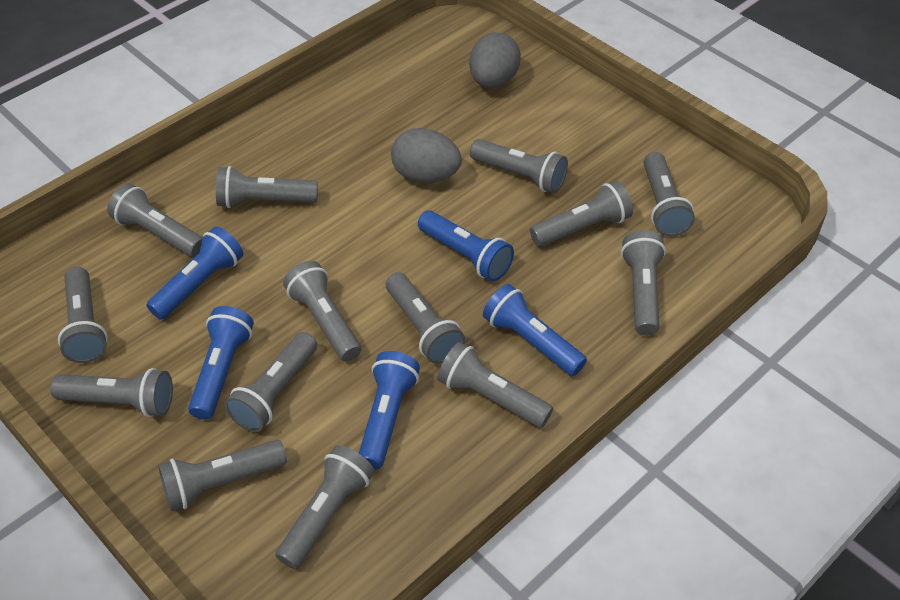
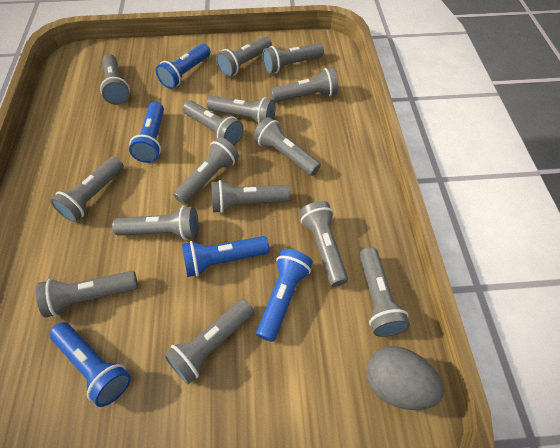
grey egg: [391,128,462,183] [469,32,521,88] = 2 -> [366,346,444,410] = 1
grey flashlight: [50,368,173,417] [58,267,108,363] [107,183,203,257] [158,440,287,511] [216,166,318,208] [225,332,317,432] [275,445,374,569] [283,261,361,362] [386,272,465,364] [438,342,553,428] [470,139,568,193] [530,181,633,247] [621,230,666,335] [644,152,695,236] = 14 -> [36,271,138,318] [50,157,124,222] [100,54,130,105] [112,206,199,240] [164,299,254,384] [173,137,239,205] [183,100,244,146] [207,96,275,124] [211,180,290,213] [216,37,272,77] [254,117,321,176] [262,43,324,74] [271,68,338,102] [299,201,348,286] [359,247,410,337] = 15

